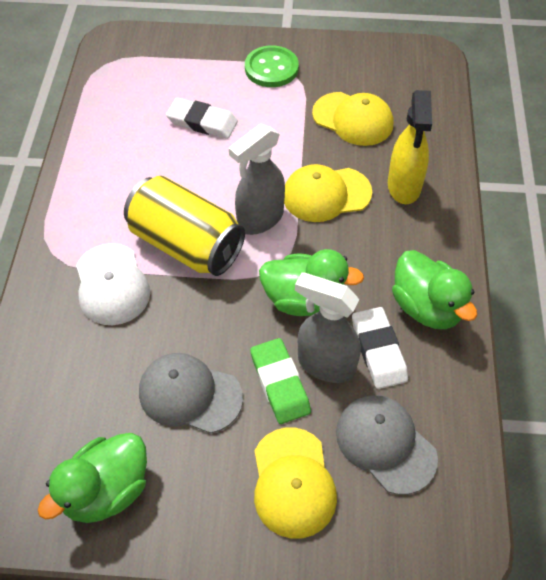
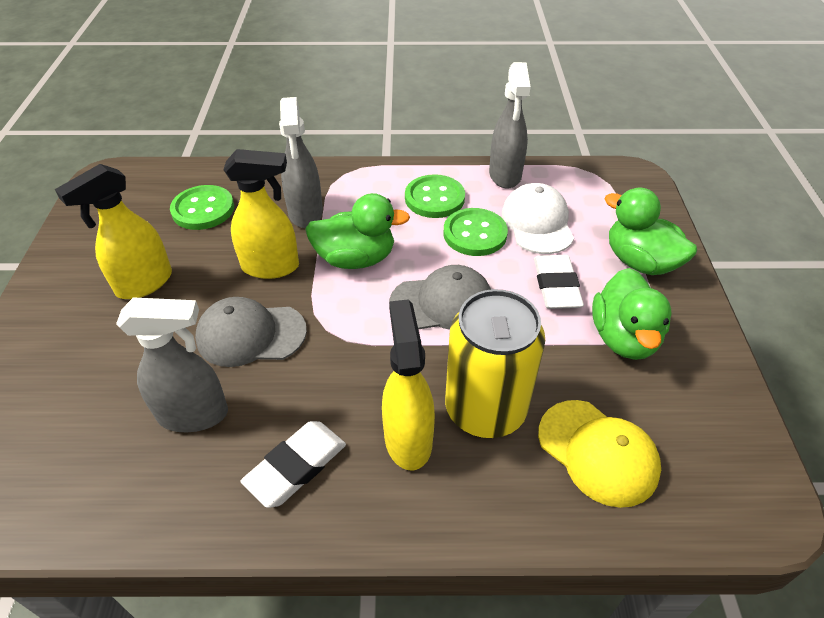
green button: [245,45,299,87] = 1 -> [170,185,234,230] [405,174,465,218] [443,208,508,256] = 3
green eraser: [250,338,311,424] = 1 -> none = 0
grey spray bottle: [229,124,285,235] [295,272,361,383] = 2 -> [116,297,228,432] [279,97,323,228] [489,62,531,189] = 3
yellow cap: [254,427,337,539] [284,164,372,222] [312,92,393,146] = 3 -> [538,400,661,508] = 1
yellow spray bottle: [388,90,432,204] = 1 -> [55,164,172,299] [223,149,299,279] [382,299,435,470] = 3

